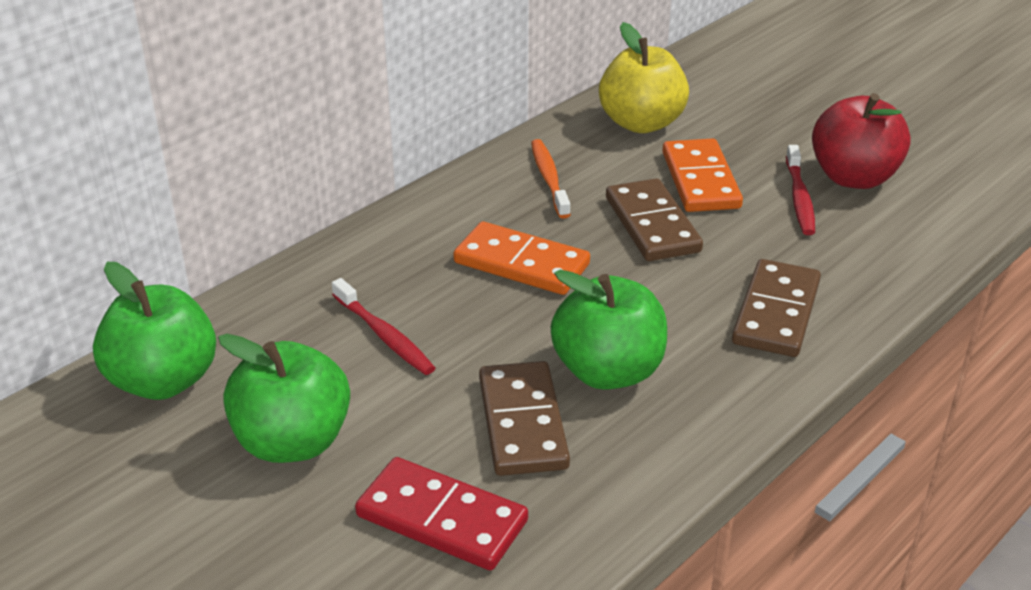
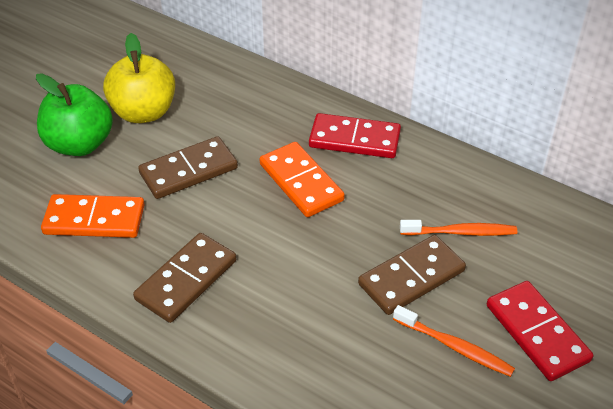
green apple: [93,262,216,400] [218,334,350,463] [551,270,667,390] = 3 -> [36,74,113,156] = 1
orange toothbrush: [531,139,571,219] = 1 -> [393,305,515,377] [400,220,517,236] = 2
red apple: [812,93,911,189] = 1 -> none = 0
red domino: [355,457,528,571] = 1 -> [309,113,401,158] [487,281,593,381] = 2
red toothbrush: [332,278,435,375] [786,145,815,235] = 2 -> none = 0

